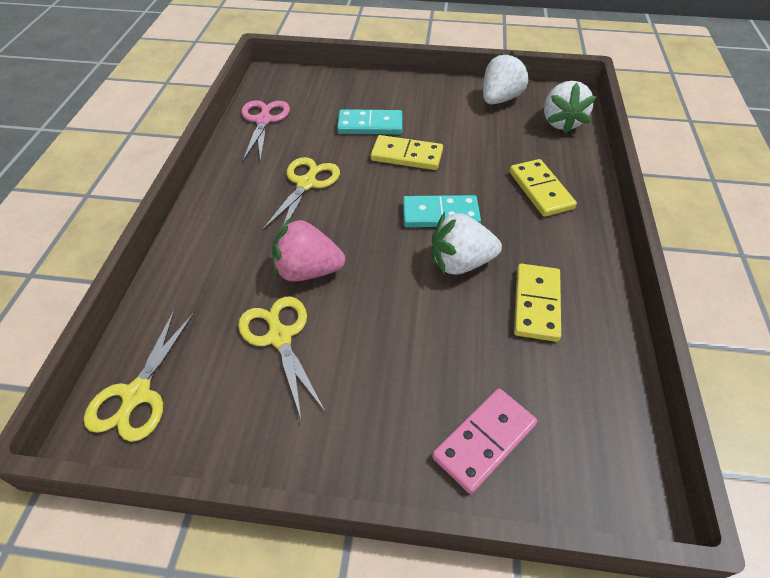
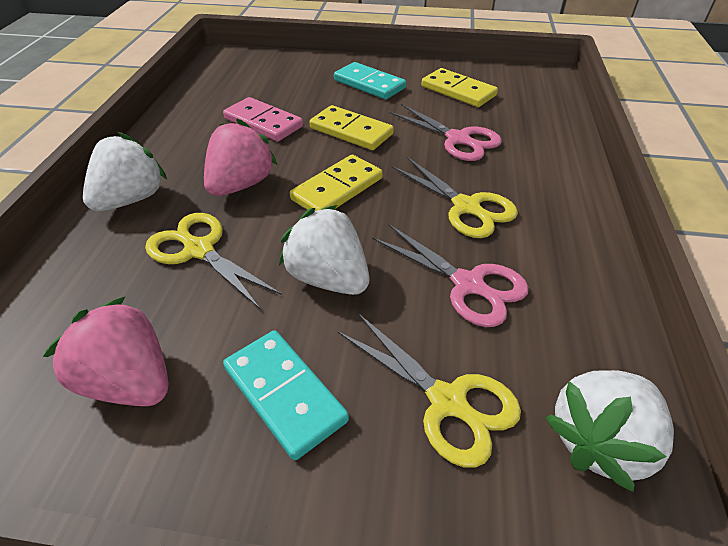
pink scissors: [242,100,290,163] = 1 -> [372,224,529,327] [389,104,502,161] = 2
pink strawberry: [272,218,345,281] = 1 -> [43,297,169,406] [204,119,278,196] = 2

